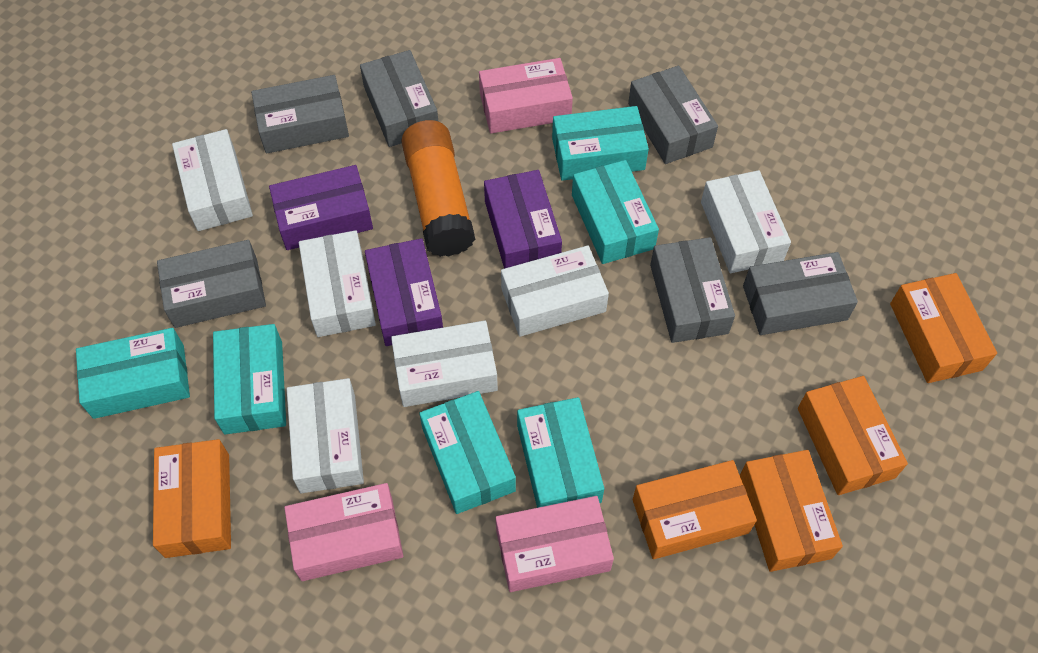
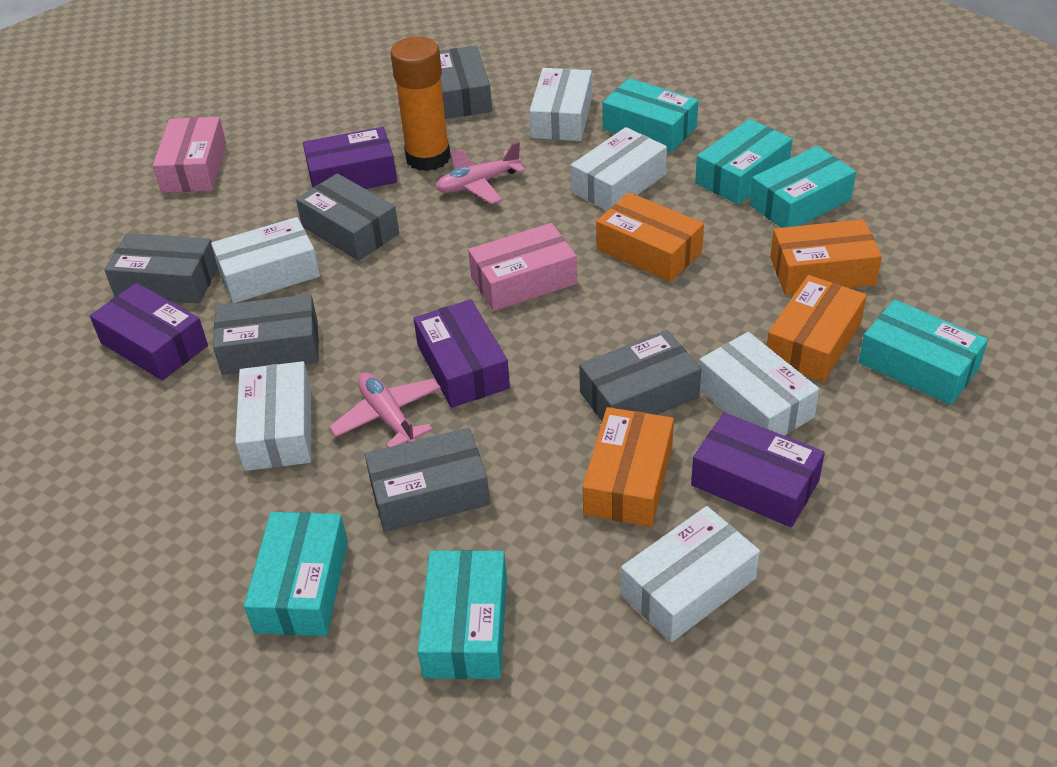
orange box: [153,439,231,558] [633,460,757,559] [740,450,843,572] [798,376,908,495] [890,273,997,383] = 5 -> [582,407,674,527] [596,192,704,282] [767,275,867,382] [770,219,882,295] = 4
pink box: [284,483,403,581] [479,58,573,133] [495,496,614,592] = 3 -> [153,117,226,193] [468,223,577,311] = 2
pink plane: none = 0 -> [329,372,441,447] [436,141,525,204] = 2
purple box: [269,165,373,250] [365,238,443,346] [484,170,562,269] = 3 -> [90,283,208,381] [303,127,397,189] [414,300,510,408] [691,412,825,527] = 4

